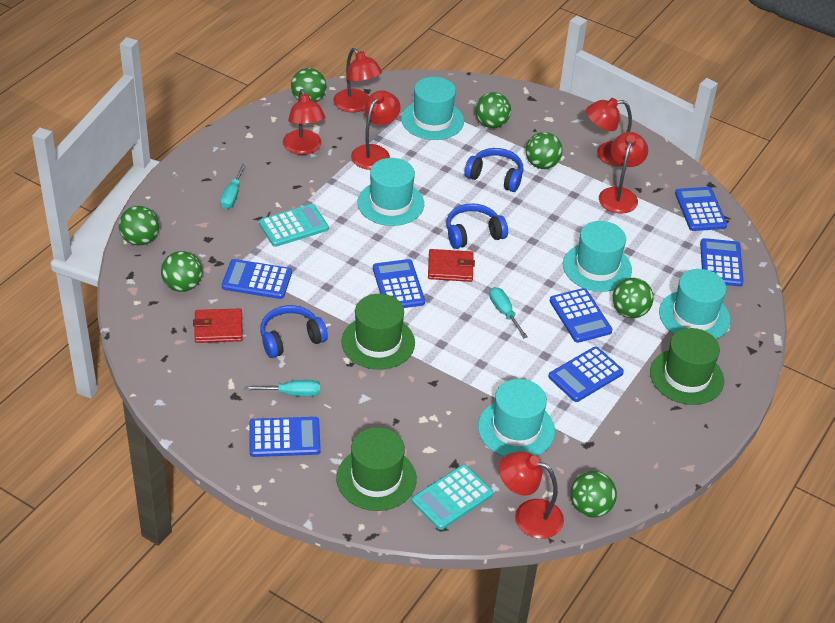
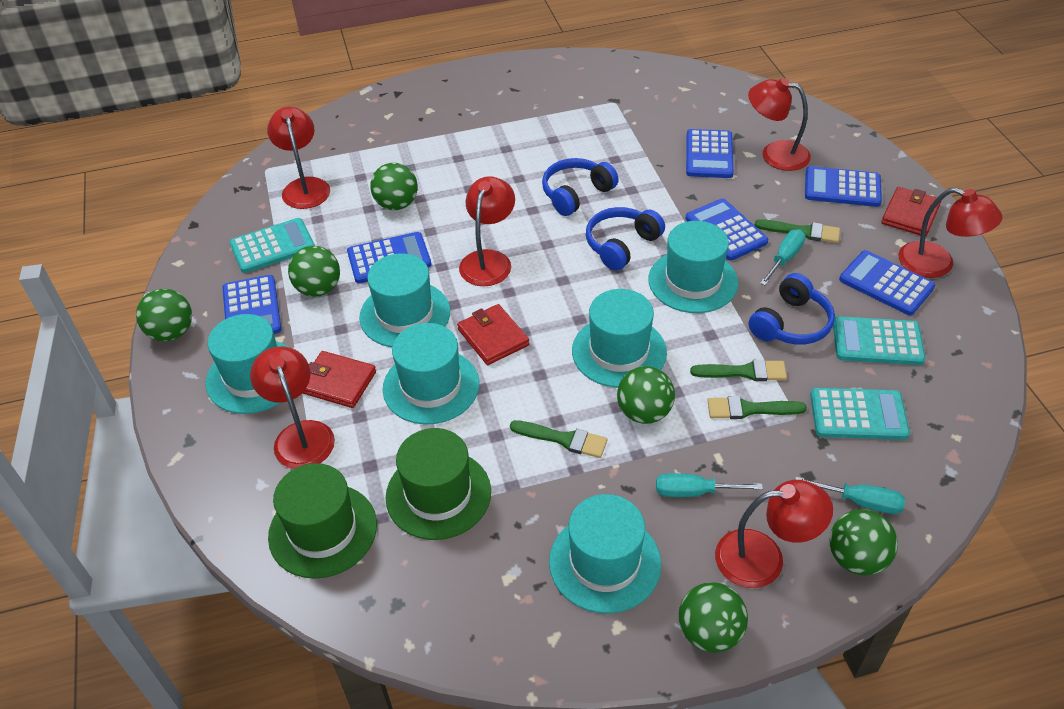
blue calculator: [222,259,292,299] [249,417,321,457] [373,259,425,308] [549,347,624,402] [550,288,612,343] [675,187,727,231] [700,238,744,287] = 7 -> [222,275,281,334] [347,232,431,283] [686,129,734,178] [686,198,768,261] [805,166,882,207] [839,250,935,315] = 6
green ball: [119,206,159,246] [161,251,202,292] [291,68,326,102] [475,92,511,128] [526,132,563,169] [570,471,617,517] [612,278,654,318] = 7 -> [136,289,192,341] [288,246,340,297] [370,163,418,210] [617,366,675,424] [679,582,748,653] [830,509,898,575] = 6
green brush: none = 0 -> [510,420,607,458] [690,359,787,381] [708,396,807,419] [754,219,840,243] = 4
green hat: [336,427,417,511] [341,294,415,370] [650,328,724,405] = 3 -> [268,463,377,579] [385,428,491,540] = 2
red wallet: [193,309,243,343] [428,249,475,282] = 2 -> [302,351,376,408] [457,304,529,365] [881,187,941,237] = 3
turquoise calculator: [259,204,329,247] [412,465,493,530] = 2 -> [229,218,315,273] [810,388,910,440] [833,316,926,365] = 3
turquoise hat: [358,158,424,226] [401,77,464,140] [478,379,555,457] [563,221,632,292] [659,269,730,339] = 5 -> [206,314,288,414] [359,253,450,347] [383,323,479,424] [549,494,661,614] [572,289,667,388] [649,221,738,313] = 6

